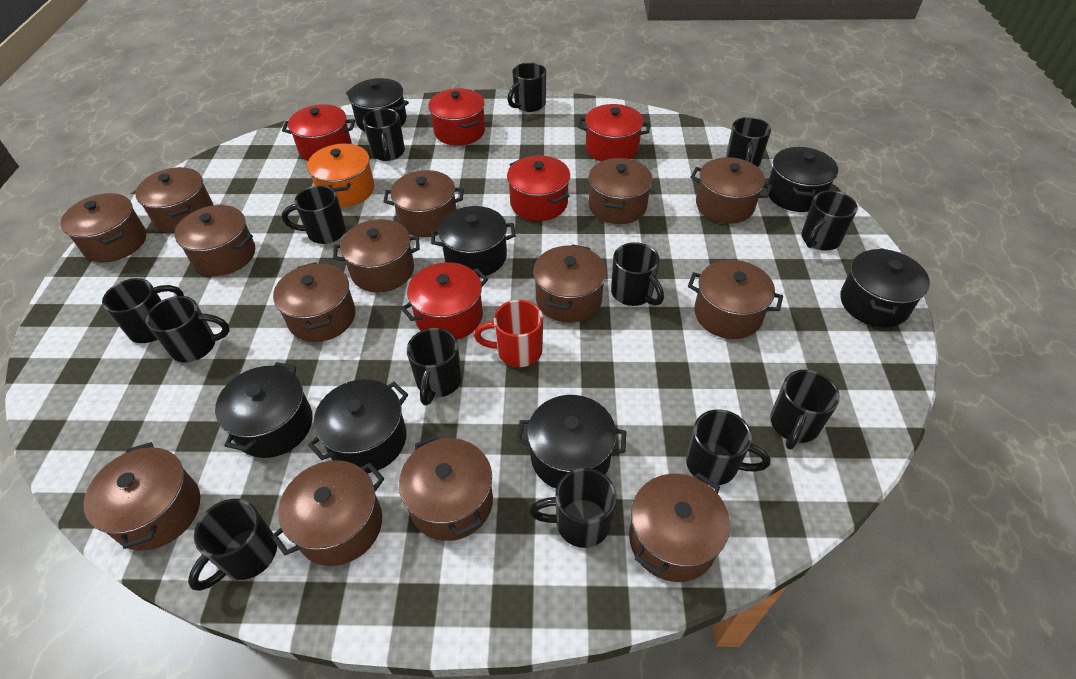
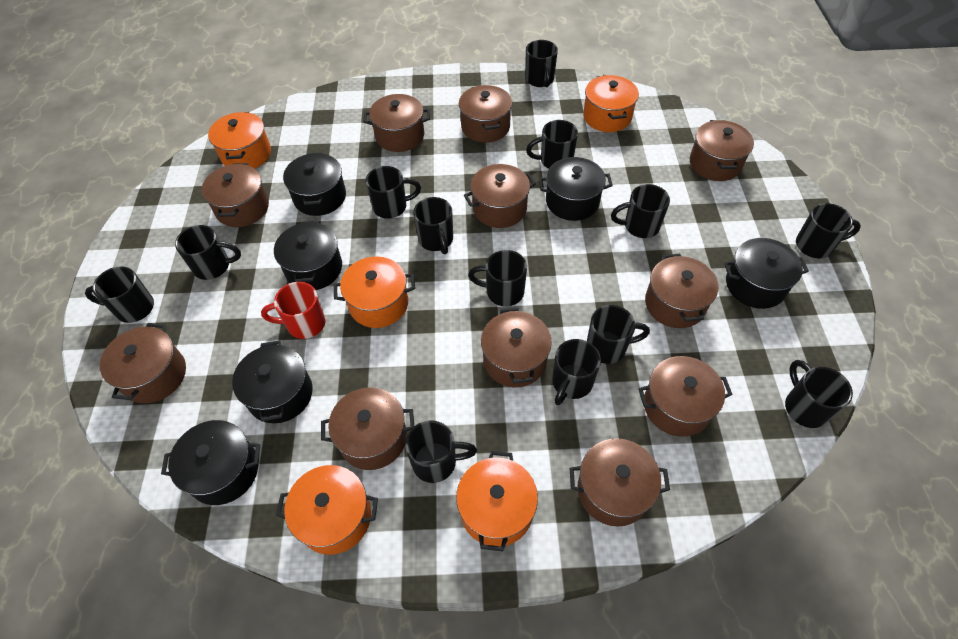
black pot: [215,362,313,458] [308,379,408,473] [346,78,409,132] [431,206,516,277] [516,395,626,489] [767,147,838,212] [840,248,930,327] = 7 -> [161,420,260,505] [232,340,313,423] [274,220,342,290] [283,152,346,216] [539,157,613,221] [724,238,809,309] = 6
brown pot: [61,193,146,262] [83,442,200,551] [135,167,213,234] [173,205,255,276] [271,460,384,566] [273,262,356,342] [333,219,420,293] [383,170,464,237] [399,435,493,541] [533,244,606,323] [588,158,653,224] [629,473,730,582] [688,260,783,339] [691,157,772,224] = 14 -> [100,323,186,403] [202,163,269,227] [321,387,414,470] [364,94,430,152] [459,85,512,143] [464,164,536,228] [481,307,552,387] [570,438,670,527] [638,356,733,437] [645,254,718,328] [690,120,754,181] = 11
orange pot: [307,144,374,207] = 1 -> [208,112,271,169] [276,465,378,555] [334,257,415,328] [456,451,538,551] [583,75,639,132] = 5
red pot: [282,104,355,161] [401,262,488,340] [428,88,485,146] [507,156,570,221] [578,104,650,162] = 5 -> none = 0

